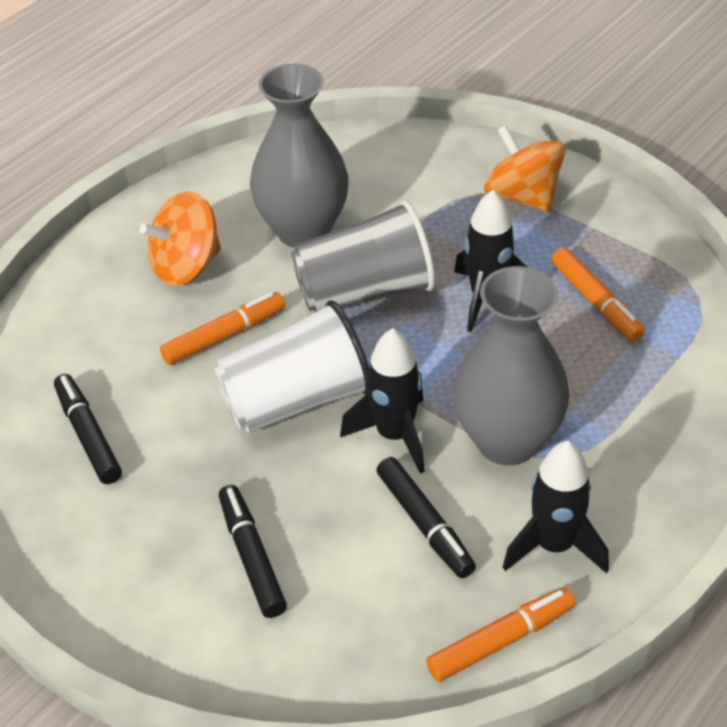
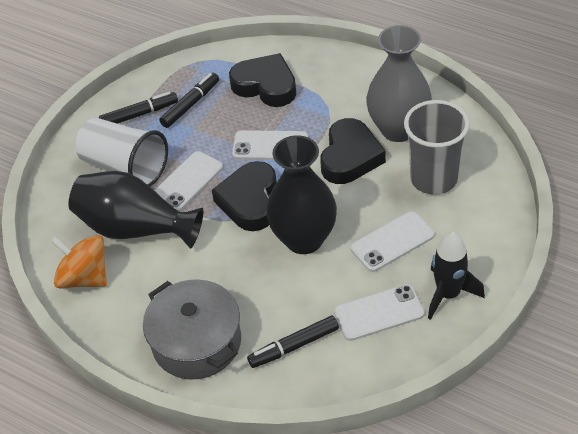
black heart: none = 0 -> [212,161,277,231] [229,53,296,107] [320,118,386,184] = 3
black rocket: [340,328,425,474] [454,190,527,332] [503,441,609,574] = 3 -> [428,232,485,320] = 1
black vase: none = 0 -> [68,171,203,249] [266,135,337,254] = 2
grey pot: none = 0 -> [143,279,241,380] = 1
grey vase: [250,64,349,248] [453,266,570,465] = 2 -> [366,25,432,142] = 1
orange marker: [160,292,285,365] [426,587,575,682] [551,248,645,342] = 3 -> none = 0
orange spinning top: [140,192,221,286] [484,125,566,212] = 2 -> [50,235,107,289] = 1
white phone: none = 0 -> [154,151,223,212] [232,130,308,160] [334,284,425,341] [351,211,434,272] = 4

